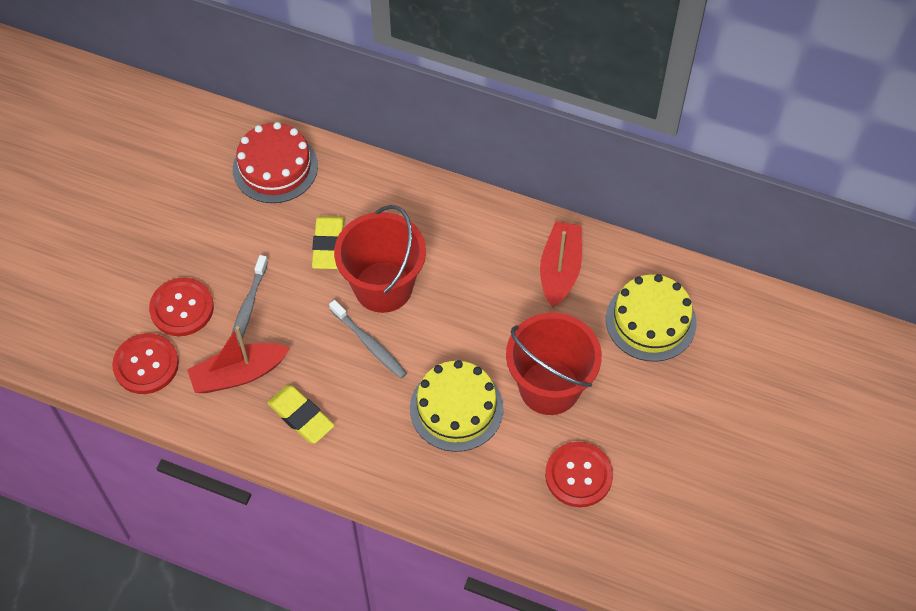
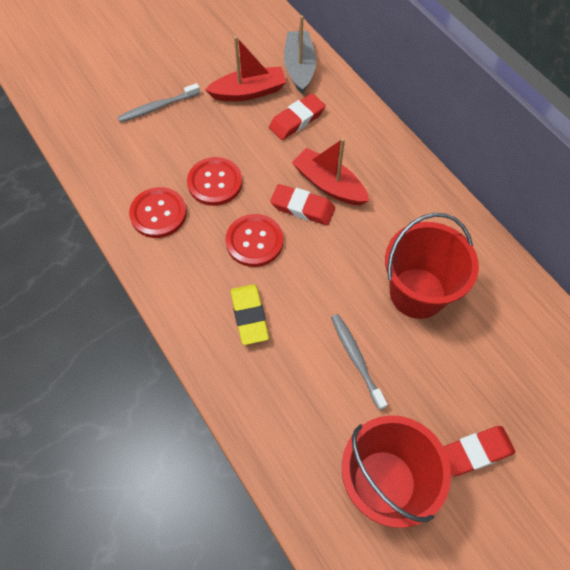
grey boat: none = 0 -> [284,16,316,94] = 1
red cake: [233,122,318,203] = 1 -> none = 0
red eraser: none = 0 -> [269,93,326,140] [270,184,335,225] [443,426,516,476] = 3
yellow cake: [410,360,503,452] [606,274,697,362] = 2 -> none = 0
yellow eraser: [267,385,334,444] [312,216,344,269] = 2 -> [230,284,269,345] = 1

